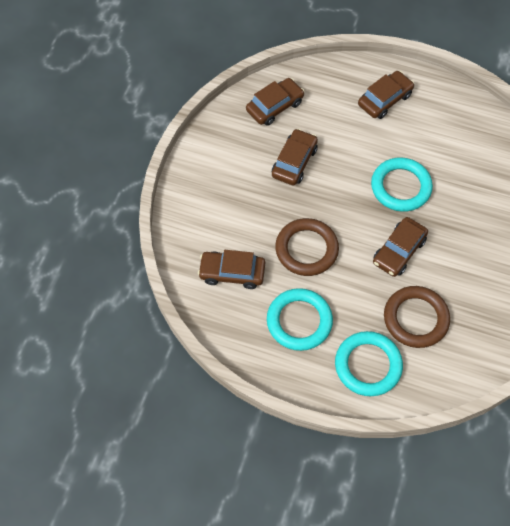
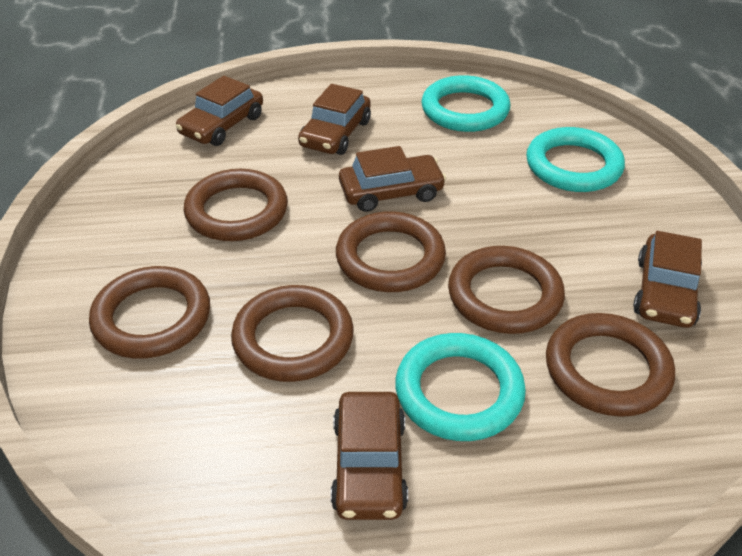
brown ring: [275,218,339,276] [384,286,450,348] = 2 -> [89,266,210,359] [184,169,288,241] [231,285,354,382] [336,211,446,292] [448,246,565,334] [546,313,675,417] = 6

